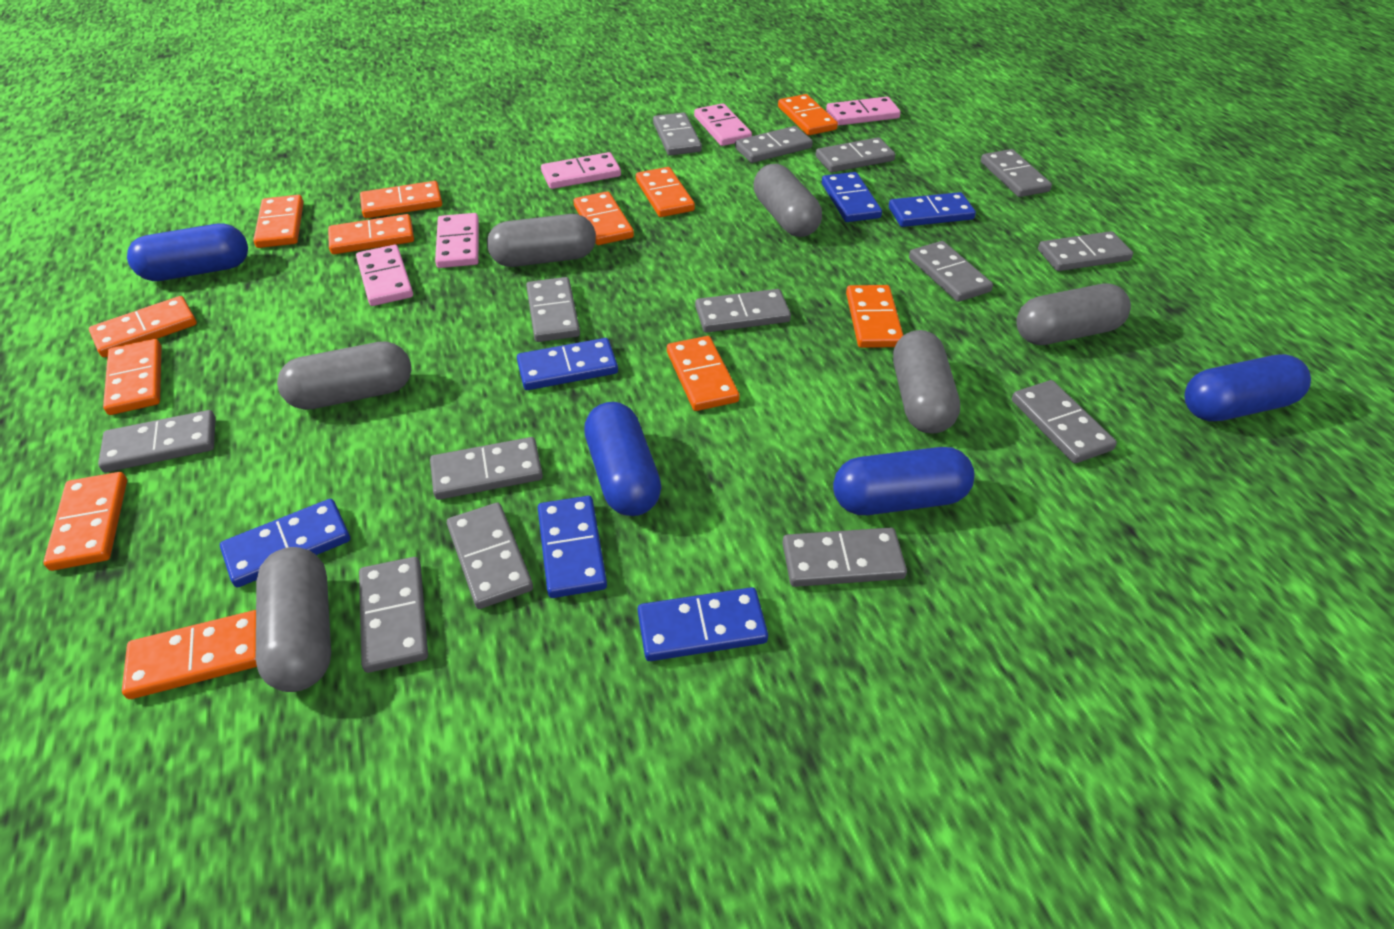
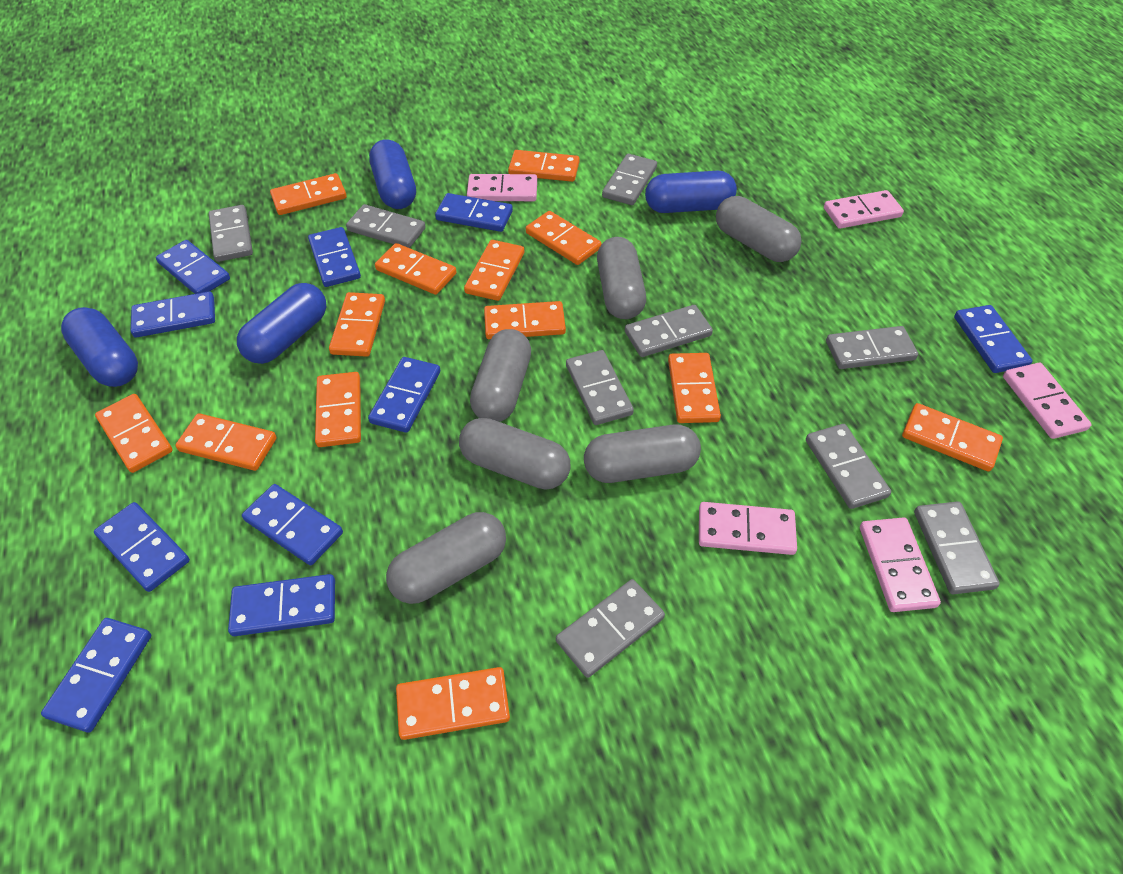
blue domino: [220,499,350,587] [517,338,618,390] [538,496,607,598] [638,587,768,661] [822,172,882,222] [889,192,976,227] = 6 -> [41,618,151,732] [94,502,190,592] [131,291,215,338] [156,240,230,294] [228,574,335,636] [242,484,343,565] [308,227,361,287] [368,357,440,433] [435,193,513,232] [954,305,1033,373] = 10
grey domino: [98,410,216,472] [359,557,428,673] [430,437,543,500] [447,503,533,609] [526,277,580,342] [653,112,702,156] [695,289,791,333] [735,126,813,163] [782,527,907,587] [816,137,895,173] [909,241,993,302] [981,149,1052,197] [1012,380,1117,463] [1038,231,1133,271] = 14 -> [209,205,253,262] [346,204,426,248] [556,579,665,678] [566,350,634,425] [602,154,657,205] [625,305,713,357] [806,424,891,509] [826,326,918,369] [914,501,1000,594] = 9
orange domino: [43,472,127,571] [89,296,197,357] [103,339,162,415] [122,610,257,699] [253,195,303,248] [328,214,414,254] [360,181,442,218] [573,191,634,245] [636,167,695,217] [667,336,739,411] [778,94,838,135] [846,285,904,348] = 12 -> [95,394,173,473] [175,413,277,471] [270,173,347,215] [315,372,361,447] [329,292,385,357] [375,243,457,295] [396,667,510,740] [464,240,524,301] [484,301,566,339] [508,150,579,182] [526,211,602,265] [668,353,721,423] [902,403,1003,472] = 13

